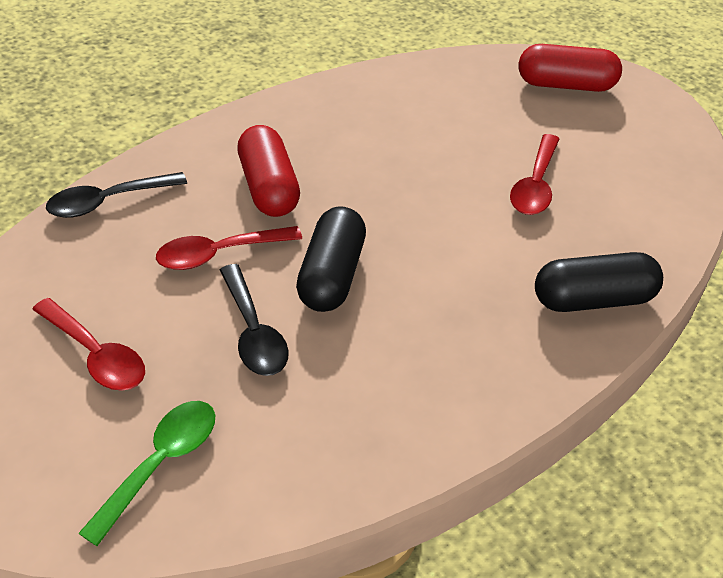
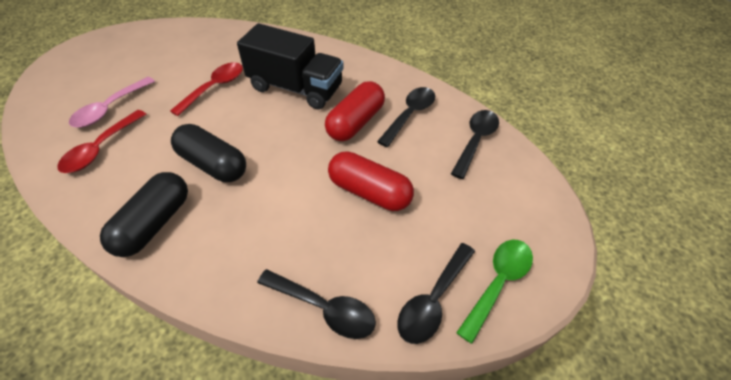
black spoon: [46,172,187,218] [220,264,289,376] = 2 -> [257,269,376,339] [377,87,435,147] [397,243,475,344] [451,110,499,179] = 4
black truck: none = 0 -> [237,23,344,110] = 1
pink spoon: none = 0 -> [69,77,155,127] = 1
red spoon: [32,298,145,391] [156,226,302,270] [510,134,559,215] = 3 -> [57,110,146,173] [170,62,243,116] = 2

